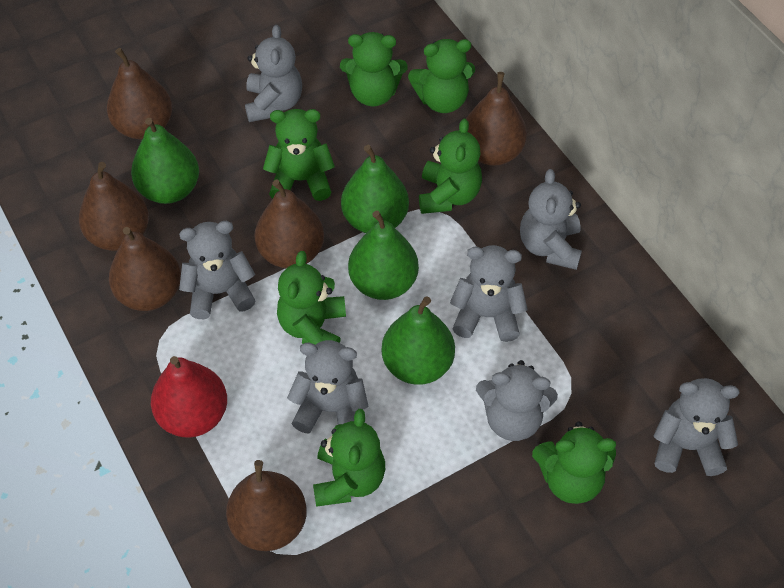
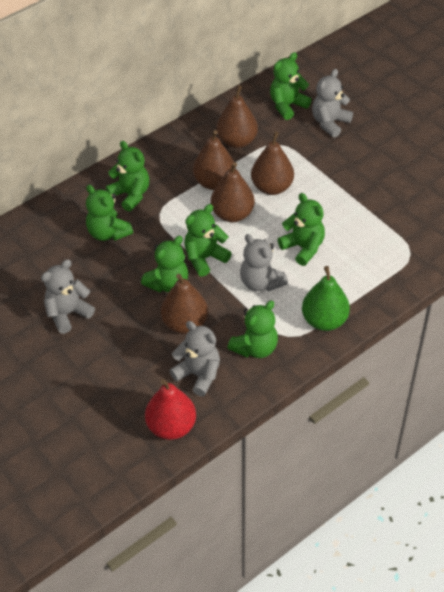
brown pear: [79,162,149,251] [107,48,172,139] [109,227,181,311] [226,460,307,551] [254,179,324,268] [466,72,527,166] = 6 -> [161,274,208,334] [193,130,236,190] [211,162,255,222] [216,85,258,148] [251,131,294,195] = 5
green pear: [131,118,199,204] [341,145,409,233] [348,211,419,300] [381,296,455,385] = 4 -> [302,266,350,331] = 1
grey teddy bear: [179,221,256,319] [245,25,302,122] [287,340,368,433] [450,245,528,342] [476,360,558,441] [520,169,582,270] [653,378,739,476] = 7 -> [41,260,95,334] [170,321,220,396] [240,234,288,291] [312,69,353,137] = 4

